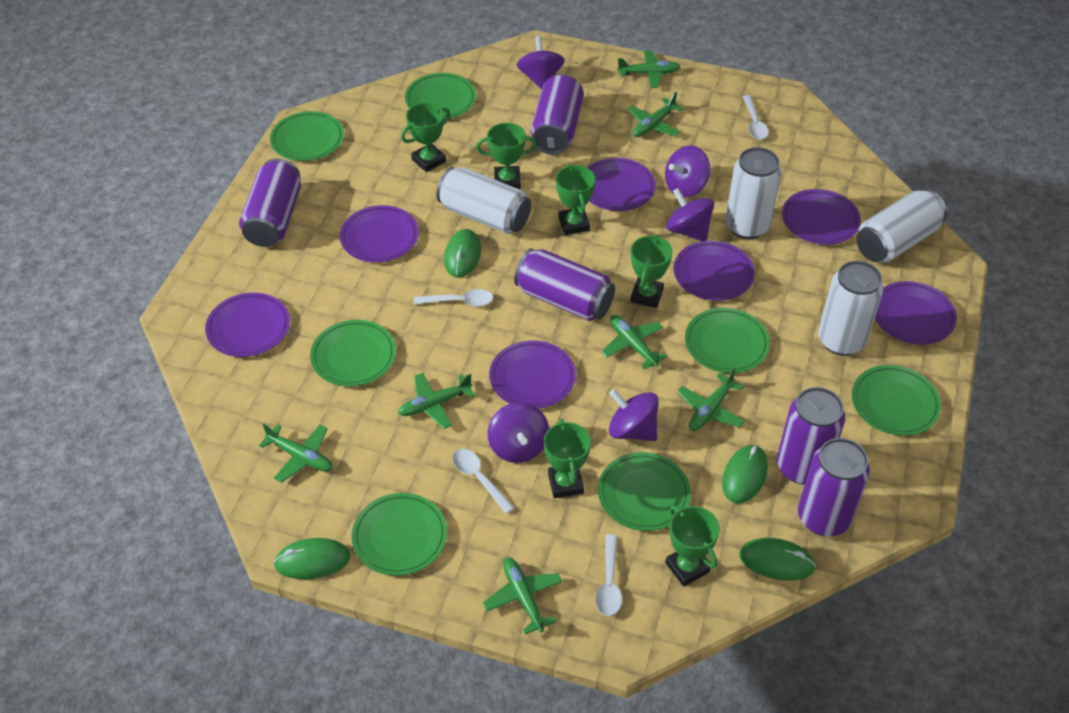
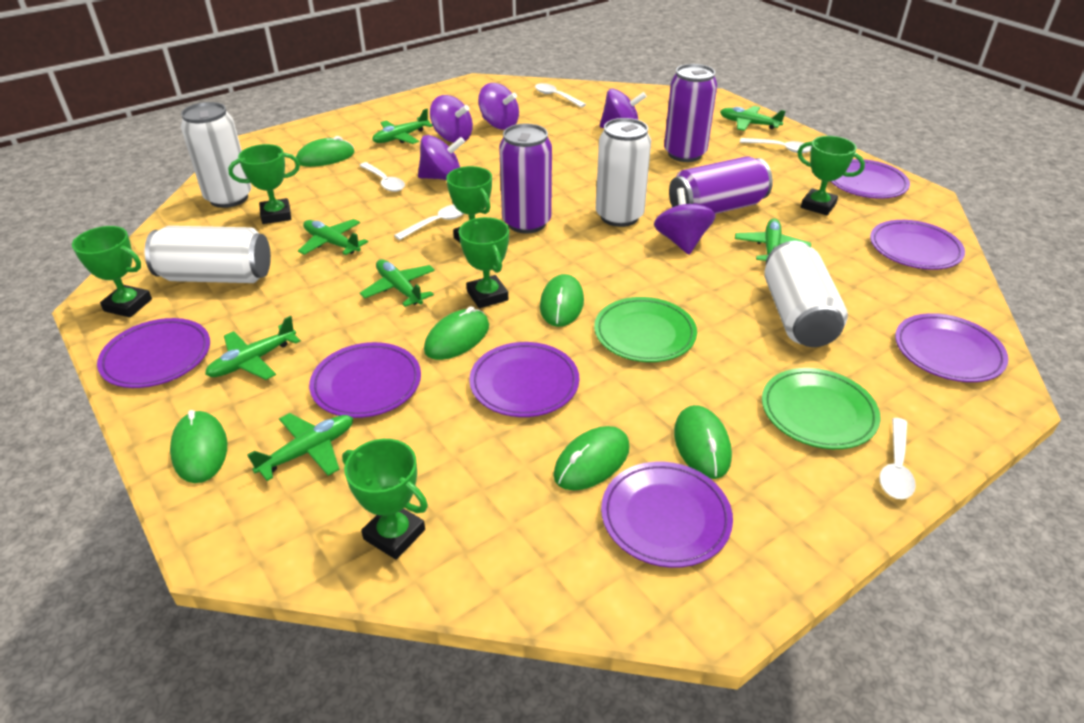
green mouse: [273,538,351,579] [444,229,481,277] [722,445,768,503] [739,538,816,581] = 4 -> [170,410,227,483] [296,136,354,167] [424,306,489,360] [540,274,584,327] [553,426,630,491] [674,405,732,479] = 6
green plate: [270,111,344,161] [310,320,396,386] [352,493,447,576] [405,73,476,119] [598,452,691,531] [685,308,770,373] [852,365,941,436] = 7 -> [594,297,697,362] [762,368,881,449] = 2
purple can: [239,158,301,247] [514,249,615,321] [531,74,584,155] [777,387,845,485] [798,438,870,536] = 5 -> [499,123,552,234] [664,64,717,162] [669,156,773,214] = 3
white spoon: [414,289,493,306] [452,449,514,514] [595,534,622,616] [743,95,769,140] = 4 -> [359,162,405,192] [394,204,464,240] [535,83,586,107] [740,138,811,153] [879,418,916,499] = 5

